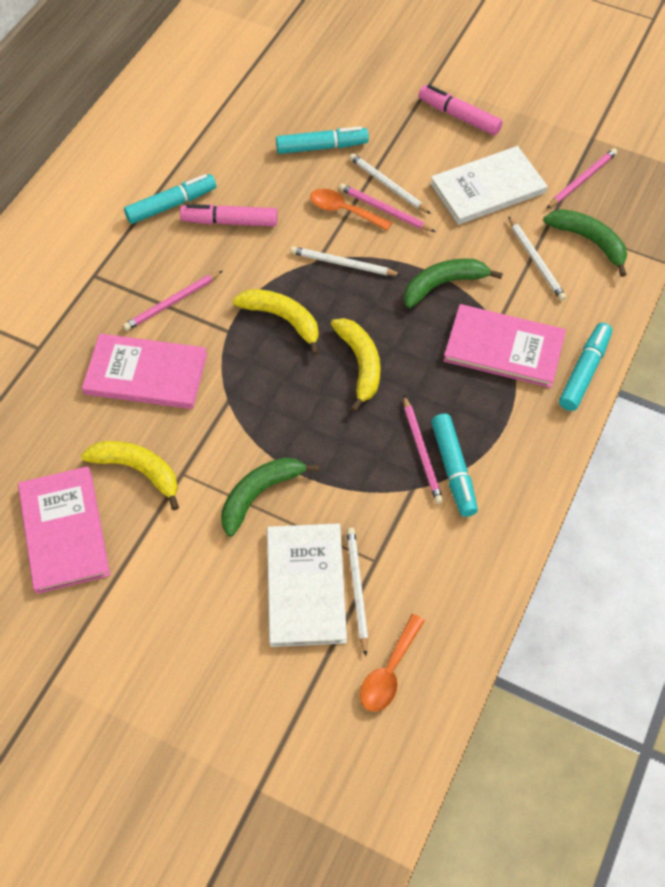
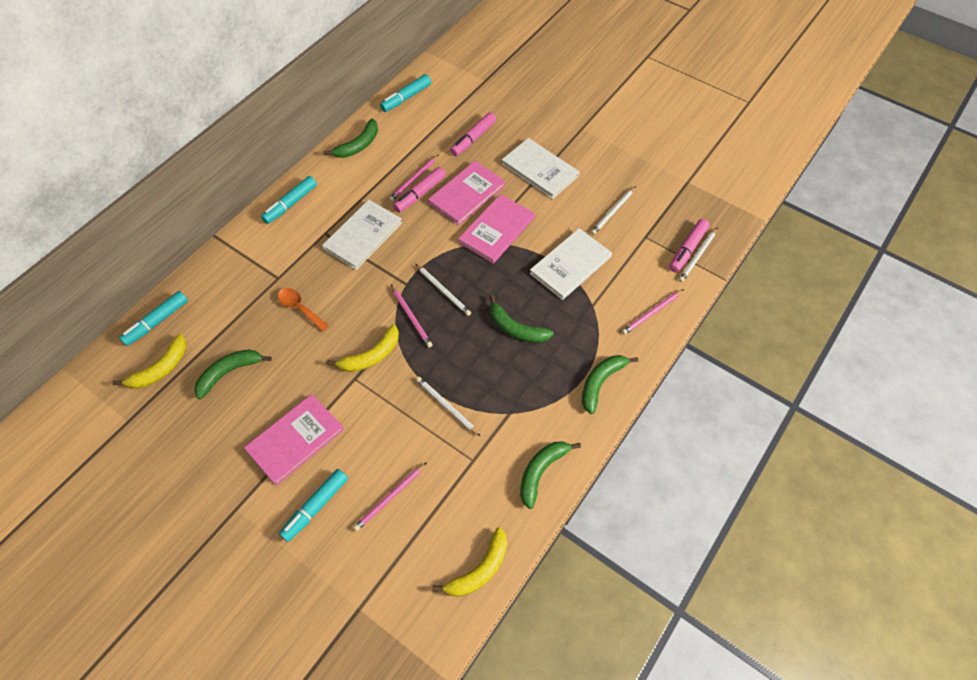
green banana: [221,458,319,537] [404,258,503,308] [544,209,627,277] = 3 -> [195,349,272,399] [323,119,378,158] [489,295,554,343] [520,441,581,509] [582,355,638,414] = 5
orange spoon: [310,189,392,231] [360,614,425,712] = 2 -> [277,288,329,332] = 1
pink marker: [180,204,278,227] [419,85,503,136] = 2 -> [393,167,446,213] [450,112,496,156] [669,219,710,273] = 3
white book: [267,523,347,647] [430,146,547,225] = 2 -> [322,200,402,270] [502,138,579,199] [530,228,612,300] = 3

